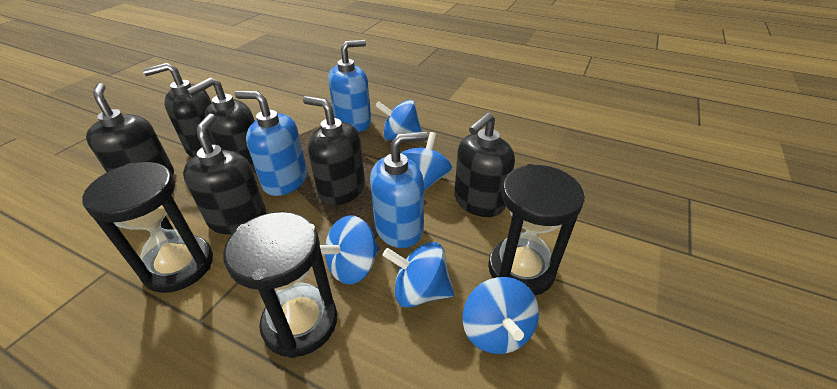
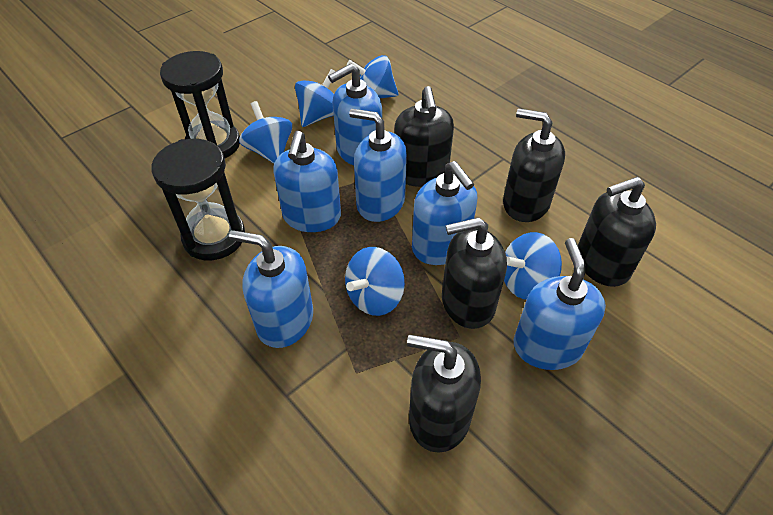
black hourglass: [82,162,213,293] [223,212,337,358] [488,164,585,296] = 3 -> [151,139,245,260] [160,51,240,158] = 2
black soap dispenser: [86,83,174,175] [143,63,215,158] [183,114,266,234] [187,77,256,174] [303,96,365,205] [454,112,515,217] = 6 -> [394,86,454,187] [407,335,481,453] [442,217,507,329] [503,109,565,222] [578,177,656,287] = 5
blue soap dispenser: [235,91,307,196] [328,40,371,132] [370,131,428,248] = 3 -> [229,230,313,348] [273,131,341,232] [328,63,382,165] [349,109,407,222] [412,161,477,265] [514,238,606,370] = 6

